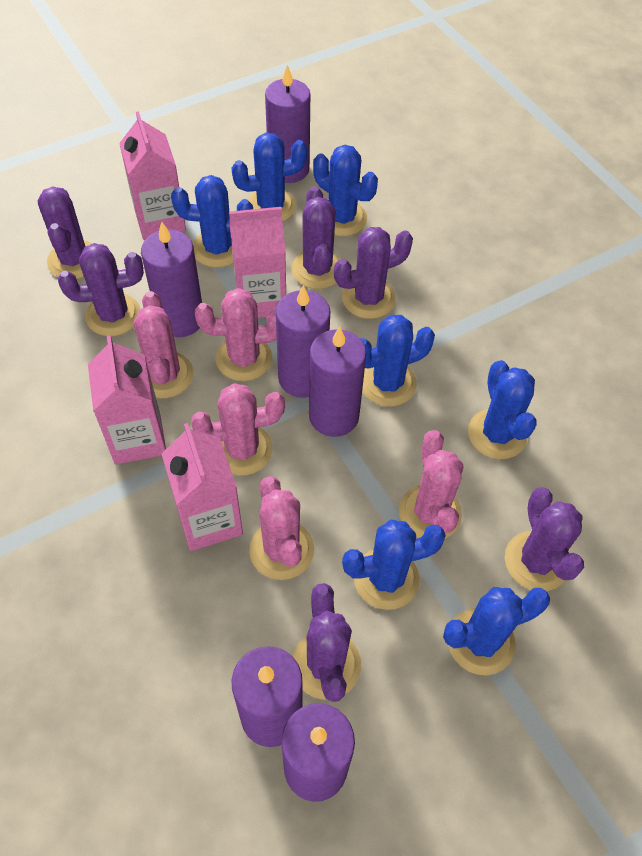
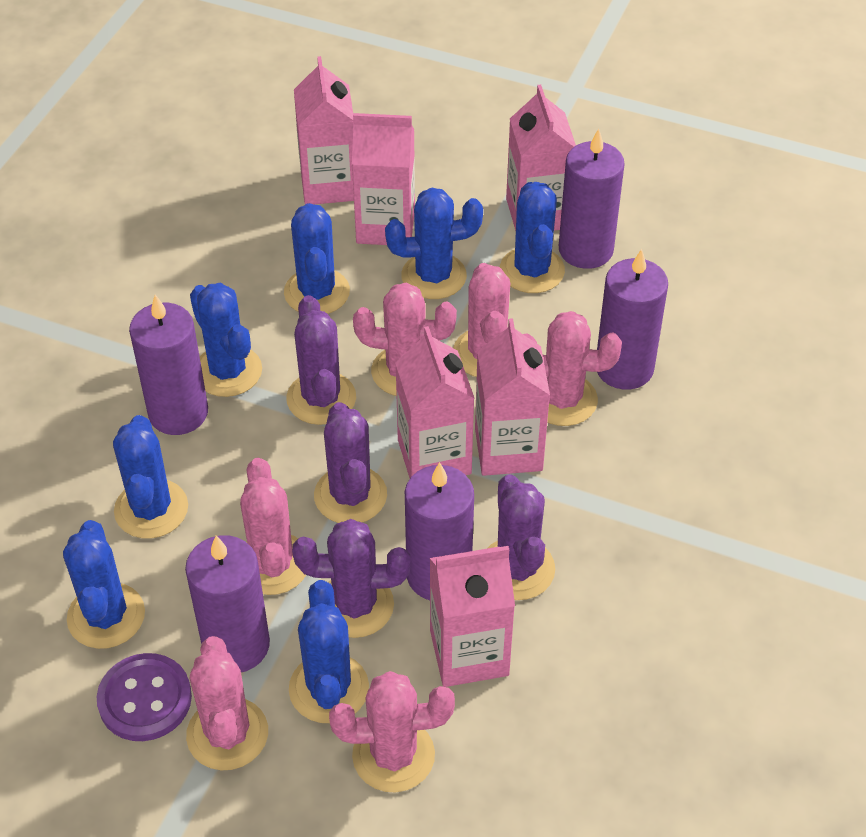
pink cactus: [134,291,193,398] [191,383,285,476] [195,288,277,381] [249,476,314,580] [399,430,463,539] = 5 -> [186,636,268,770] [240,458,306,595] [329,671,455,792] [353,283,457,396] [453,263,510,377] [523,311,622,426] = 6
pink carton: [88,335,166,465] [119,111,186,240] [162,423,243,551] [229,207,286,318] = 4 -> [294,56,354,204] [352,113,415,245] [395,326,475,478] [430,546,515,687] [475,318,550,476] [506,84,576,231] = 6
purple button: none = 0 -> [97,653,192,741] = 1
purple cactus: [38,186,93,279] [58,243,144,336] [291,186,340,289] [293,583,361,702] [334,227,413,319] [505,487,584,591] = 6 -> [286,295,356,425] [292,519,411,638] [314,402,387,523] [487,474,555,600] = 4
purple candle: [141,222,202,337] [232,646,303,747] [265,65,310,183] [276,285,330,398] [281,703,355,802] [309,327,366,437] = 6 -> [129,294,208,435] [185,535,270,672] [405,462,474,600] [559,129,625,269] [597,249,668,390] = 5

